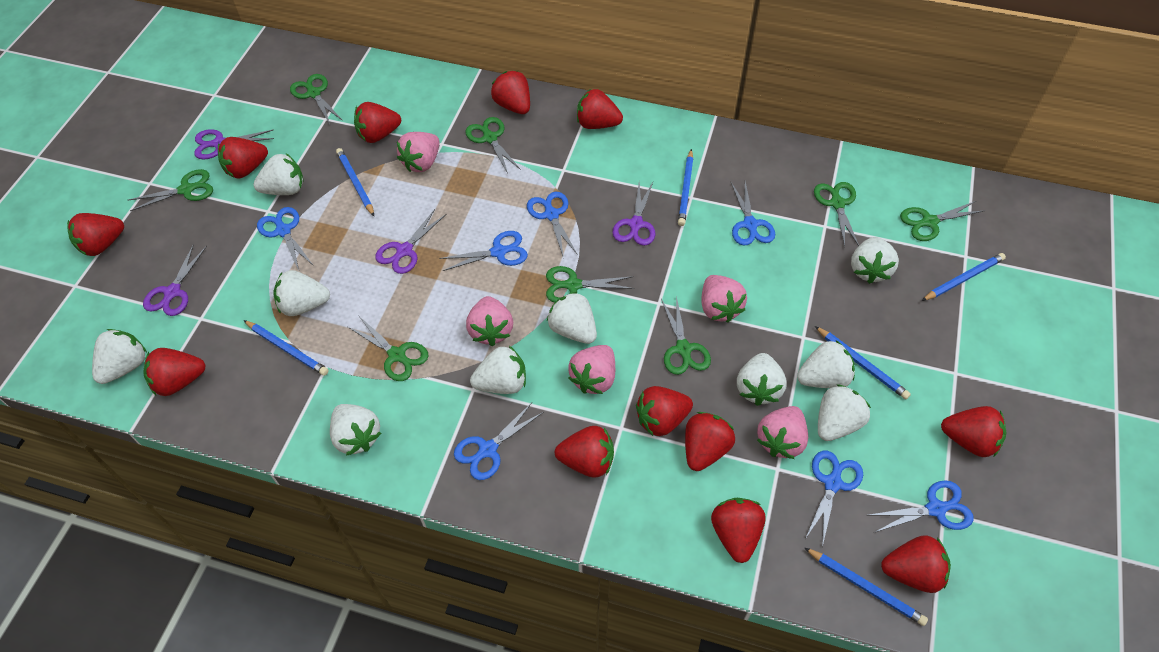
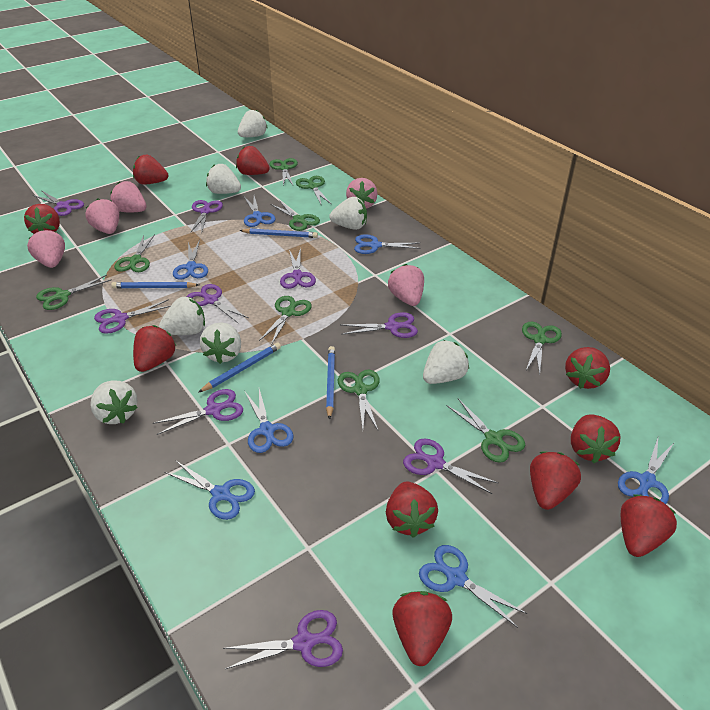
blue pencil: [243,320,328,376] [336,148,374,216] [678,149,693,226] [804,547,928,626] [815,326,911,399] [921,253,1006,301] = 6 -> [111,282,199,288] [198,343,281,393] [239,228,318,238] [326,346,335,420] = 4
green scissors: [129,169,213,211] [290,74,343,124] [348,316,428,381] [465,117,521,173] [546,266,634,303] [661,296,711,375] [814,182,859,247] [900,201,985,241] = 8 -> [36,275,112,310] [114,234,155,272] [259,296,312,345] [270,158,298,185] [270,200,320,231] [296,176,331,204] [338,370,380,430] [447,399,525,463] [522,322,562,375] = 9
purple scissors: [143,244,207,316] [194,129,274,159] [375,209,446,274] [612,182,655,246] = 4 -> [33,190,84,216] [94,299,170,334] [153,389,243,435] [187,284,248,324] [190,200,223,233] [223,610,343,669] [280,248,316,289] [341,312,418,338] [403,438,498,494] = 9
red strawberry: [67,213,124,256] [143,348,206,396] [218,137,268,179] [354,102,401,143] [491,71,530,114] [555,426,614,477] [577,89,623,129] [636,386,693,436] [685,412,735,471] [711,498,766,563] [881,535,951,593] [941,406,1006,457] = 12 -> [24,204,60,234] [133,155,168,185] [133,325,176,372] [236,146,270,175] [386,481,438,538] [392,591,452,666] [530,452,581,510] [565,347,610,389] [571,414,620,463] [621,494,677,557] = 10
white strawberry: [92,329,147,384] [253,154,304,195] [273,270,330,316] [330,404,381,456] [470,346,526,394] [547,292,597,344] [737,353,787,406] [797,340,855,388] [818,384,871,441] [851,237,899,284] = 10 -> [90,381,138,424] [159,297,205,335] [200,323,241,364] [206,164,241,194] [238,110,268,137] [329,197,367,230] [423,340,469,384] = 7

